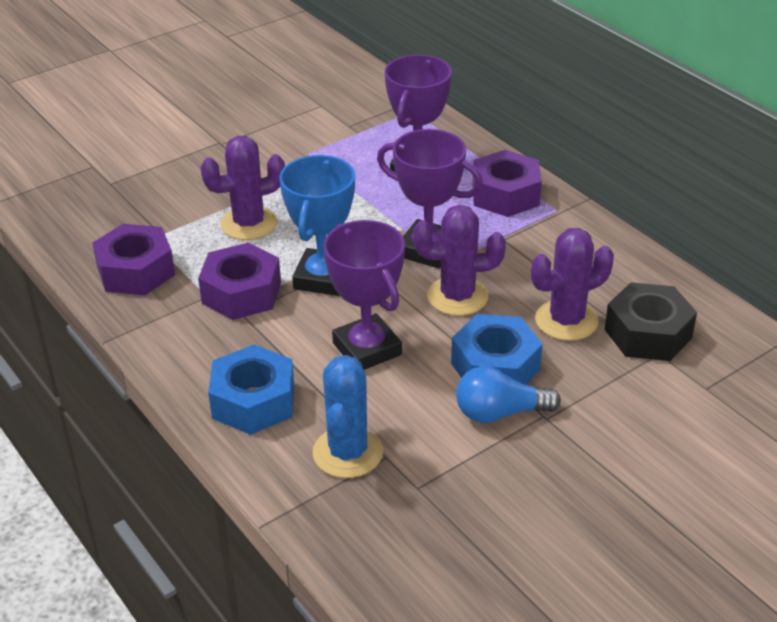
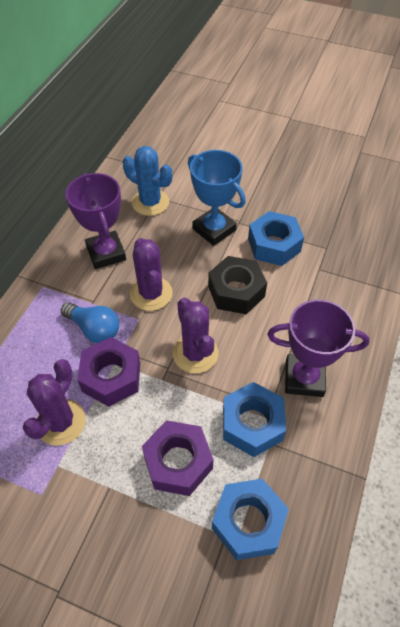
blue nut: [208,345,294,435] [451,314,543,385] = 2 -> [212,479,289,560] [223,382,286,457] [248,211,304,266] = 3
purple nut: [92,224,175,295] [198,243,281,320] [472,150,542,217] = 3 -> [77,337,140,407] [142,420,214,496] = 2
purple trophy: [323,220,405,370] [377,129,483,269] [385,55,452,173] = 3 -> [65,173,126,269] [267,300,370,397] = 2

